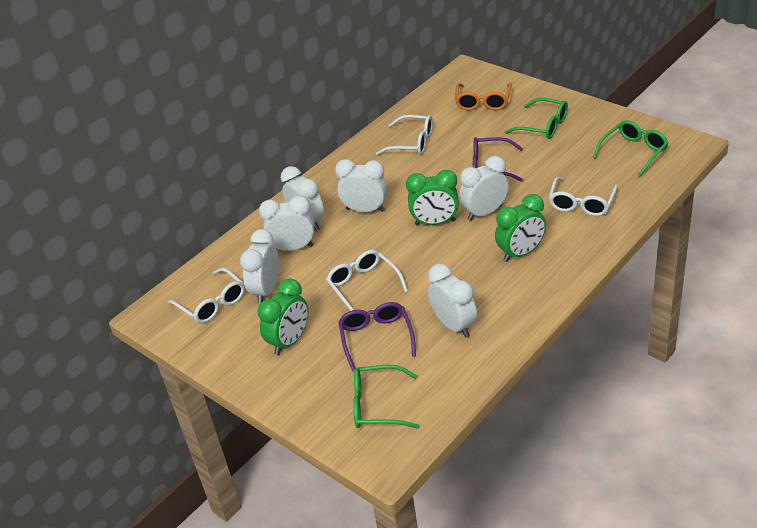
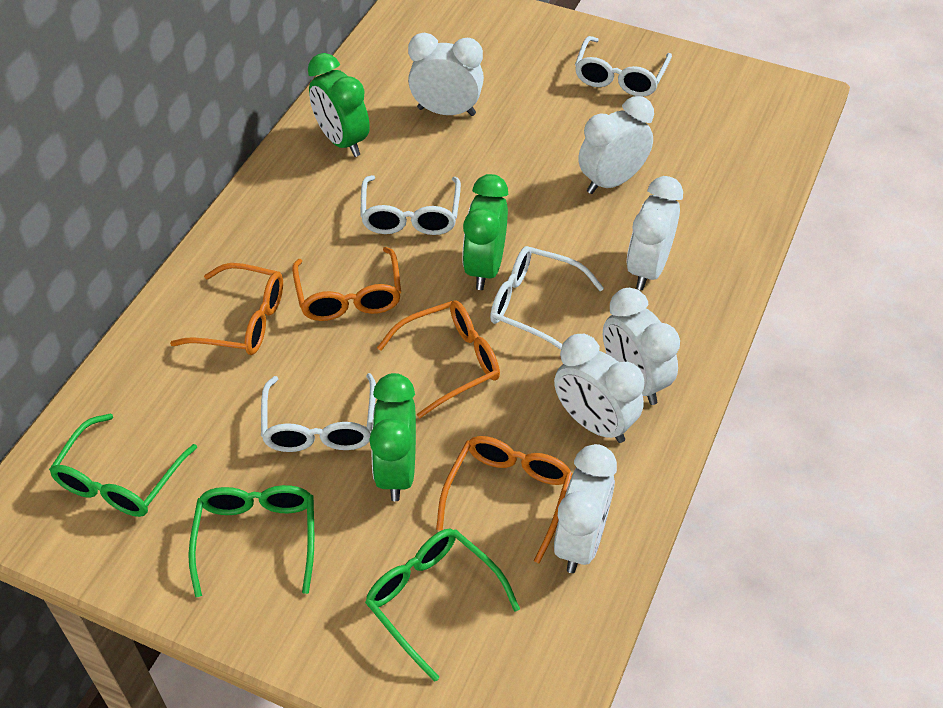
orange glasses: [455,83,512,111] = 1 -> [170,263,283,355] [292,247,401,321] [377,300,500,418] [436,436,573,564] = 4
purple glasses: [339,302,416,371] [473,137,523,182] = 2 -> none = 0

